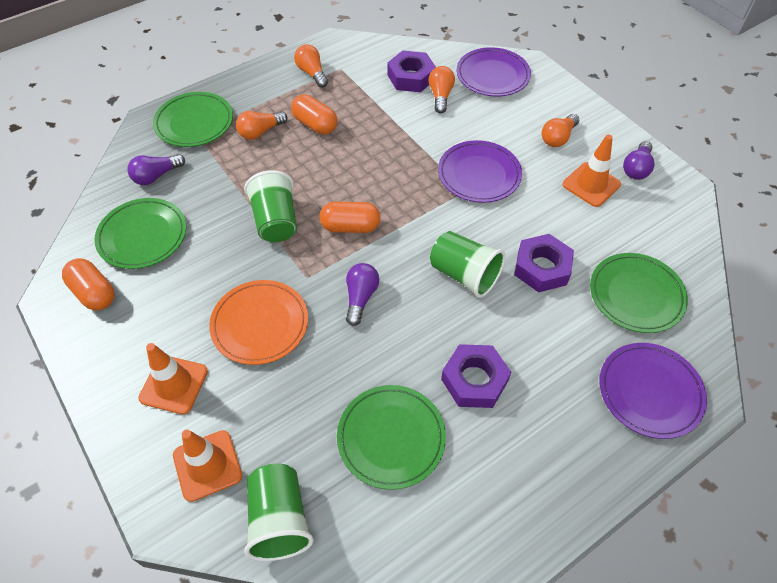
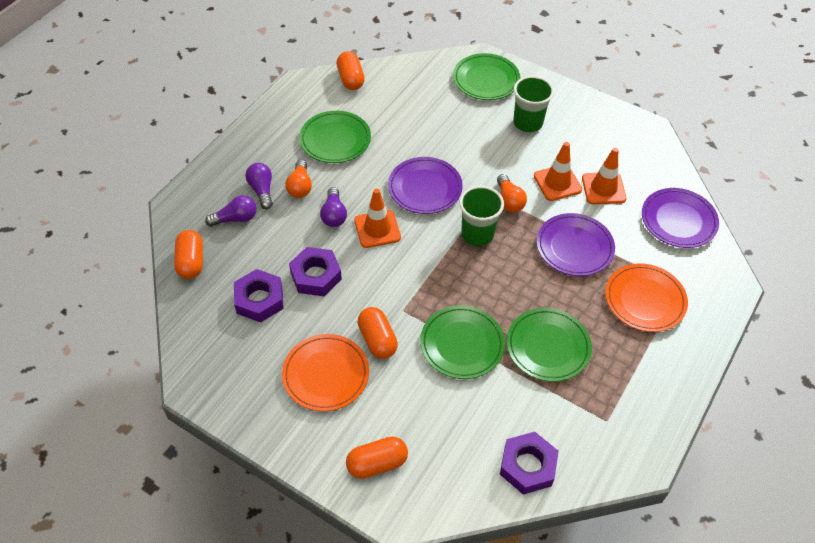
green cup: [244,170,297,242] [244,464,314,561] [430,231,506,298] = 3 -> [459,186,504,246] [513,76,554,132] = 2
orange capsule: [62,258,115,311] [291,94,338,135] [319,202,381,233] = 3 -> [174,230,203,279] [337,51,365,90] [346,437,408,479] [357,307,398,359] = 4
orange light bulb: [236,111,288,140] [294,44,328,88] [429,66,455,113] [542,114,579,147] = 4 -> [285,160,312,198] [497,174,527,212] = 2
orange plate: [209,280,308,365] = 1 -> [282,334,369,411] [605,263,688,332] = 2

